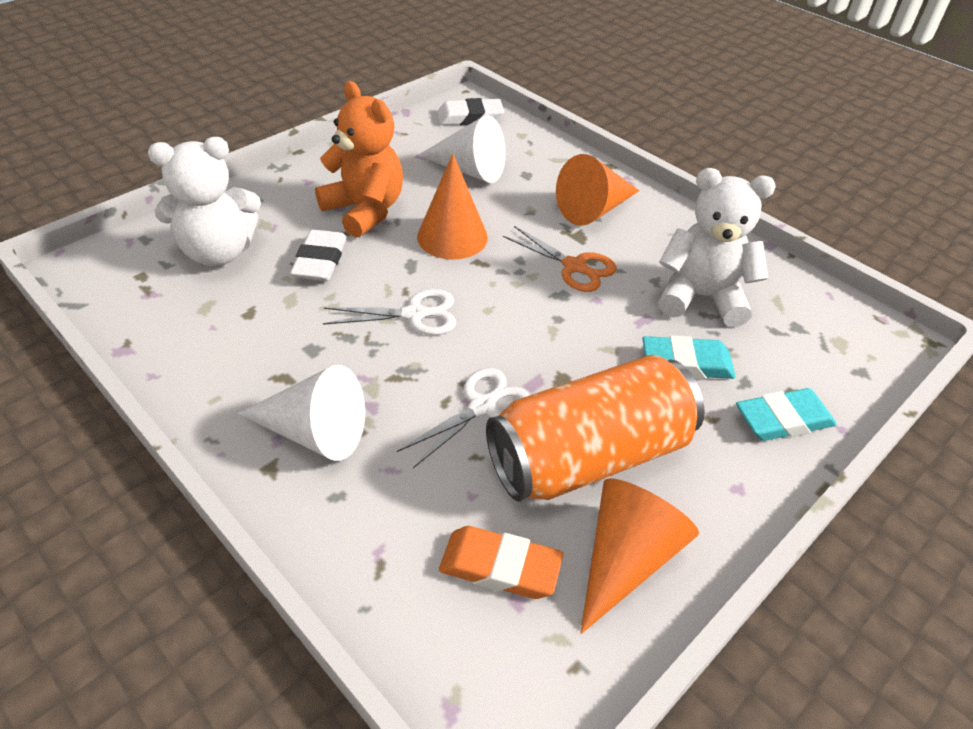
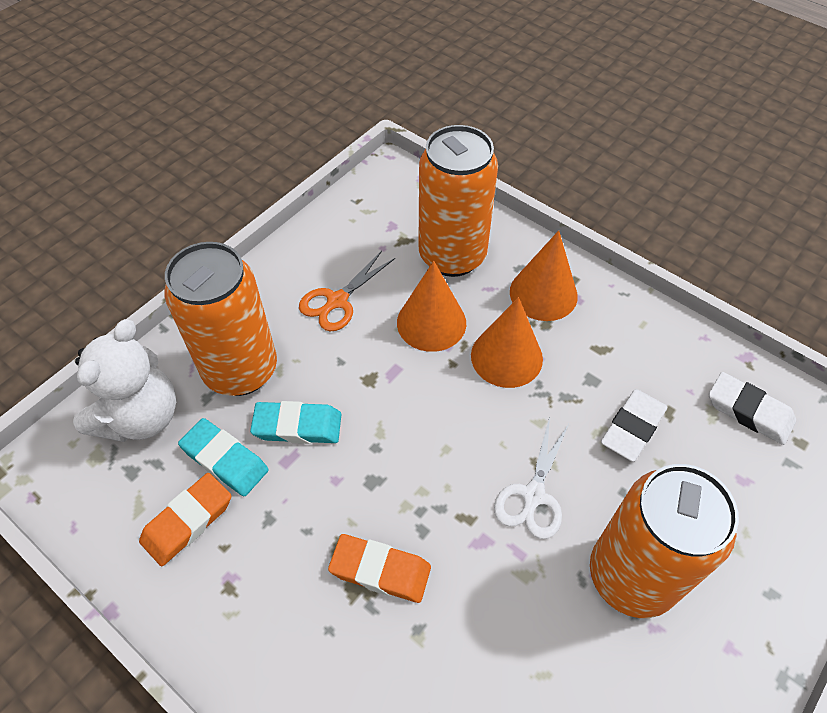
orange can: [486,355,705,502] = 1 -> [164,242,277,396] [418,125,498,277] [590,464,739,618] = 3
orange eraser: [439,526,563,599] = 1 -> [139,473,231,566] [328,534,431,603] = 2
orange teddy bear: [315,81,403,238] = 1 -> none = 0
white cone: [238,365,365,461] [417,115,506,183] = 2 -> none = 0
white scissors: [323,289,456,335] [397,368,530,468] = 2 -> [494,417,570,539] = 1
white teddy bear: [148,137,261,266] [658,168,776,327] = 2 -> [73,319,176,442] = 1

